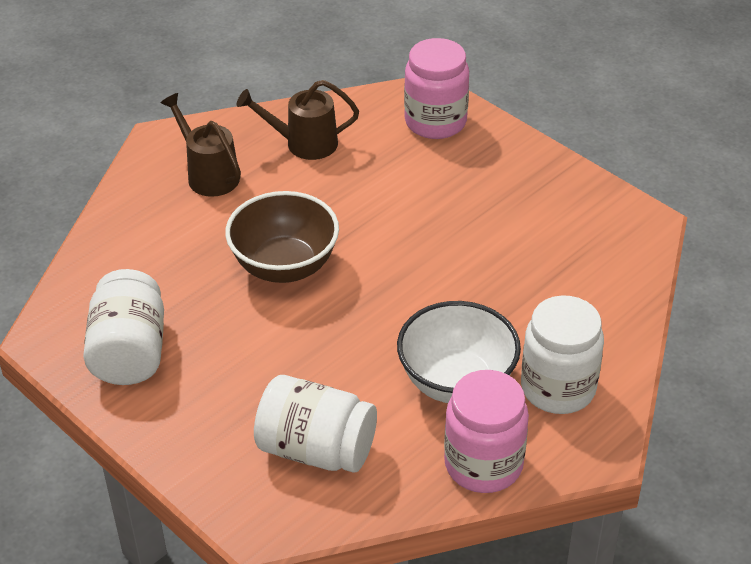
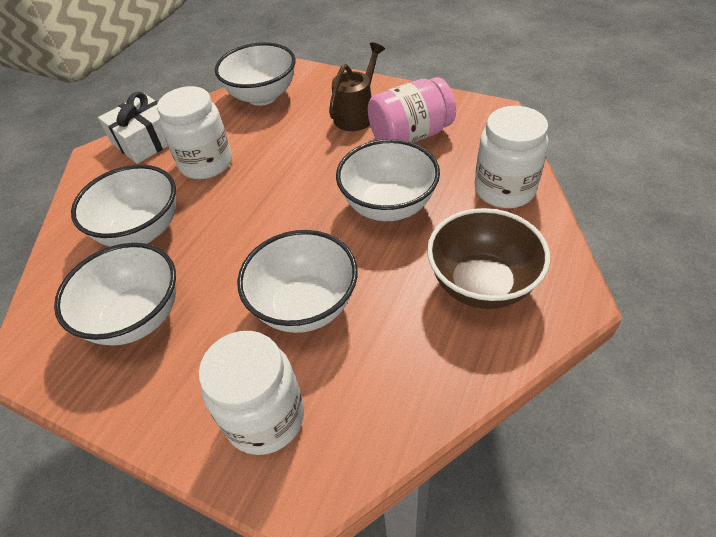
brown watering can: [161,93,241,197] [237,80,359,160] = 2 -> [329,42,385,131] = 1
pink jar: [404,38,469,139] [444,370,529,493] = 2 -> [368,77,456,143] = 1
white bowl: [397,301,521,403] = 1 -> [54,243,176,346] [71,165,176,247] [215,42,296,106] [237,230,357,333] [336,139,440,221] = 5
white gift: none = 0 -> [98,92,168,164] = 1

